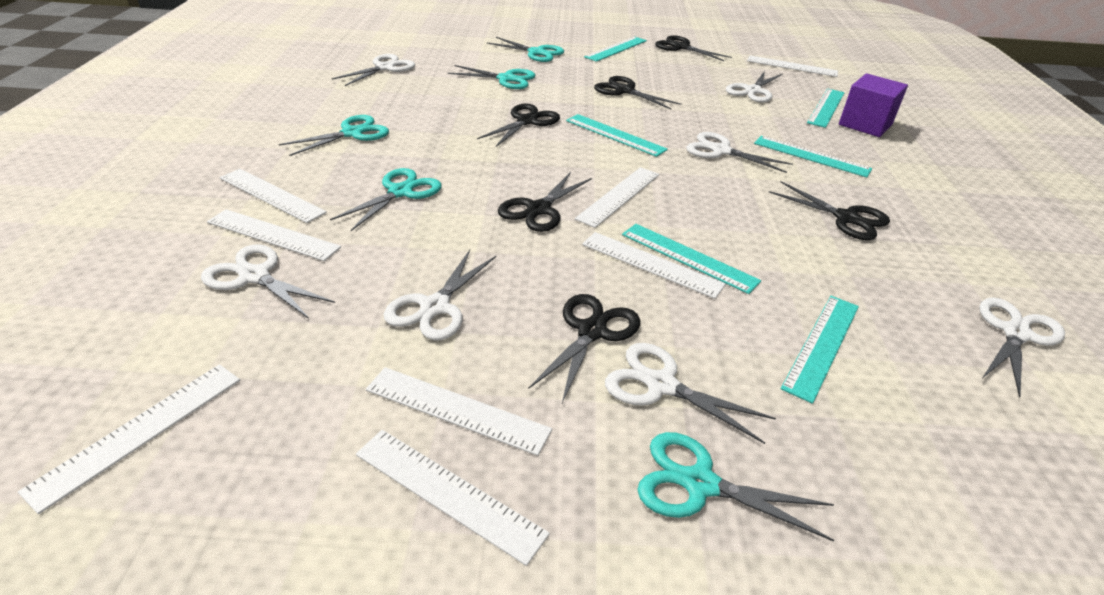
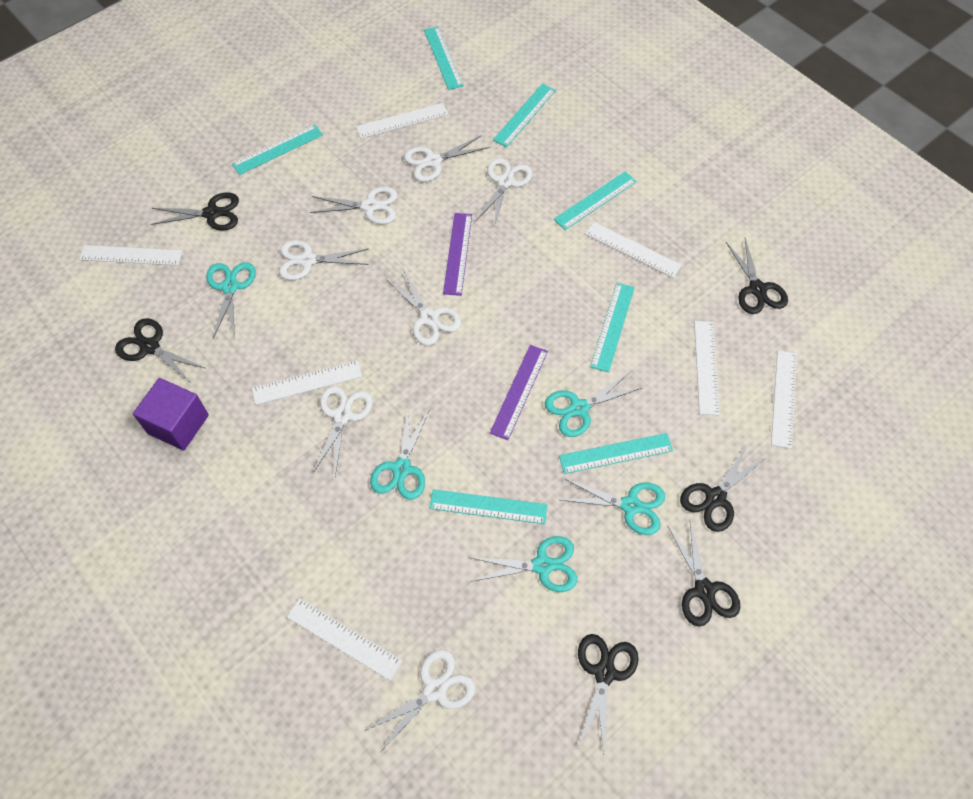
purple ruler: none = 0 -> [443,213,472,296] [490,345,548,440] = 2
turquoise ruler: [566,114,668,157] [584,37,647,62] [622,224,761,294] [754,136,872,178] [781,296,859,404] [807,89,845,128] = 6 -> [232,124,323,175] [424,26,464,90] [429,489,547,524] [493,84,556,147] [554,171,637,230] [559,433,673,474] [590,283,635,372] = 7
white ruler: [18,364,240,514] [207,209,341,261] [220,169,327,223] [356,430,550,566] [366,367,552,456] [575,167,659,228] [582,232,726,299] [747,55,838,77] = 8 -> [79,245,182,266] [252,360,362,405] [287,598,402,681] [356,103,448,139] [585,222,682,278] [694,321,720,415] [771,350,797,449] = 7

